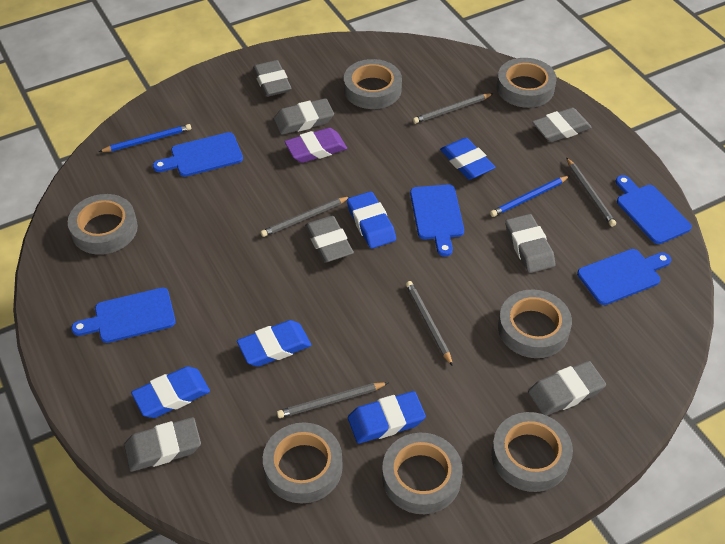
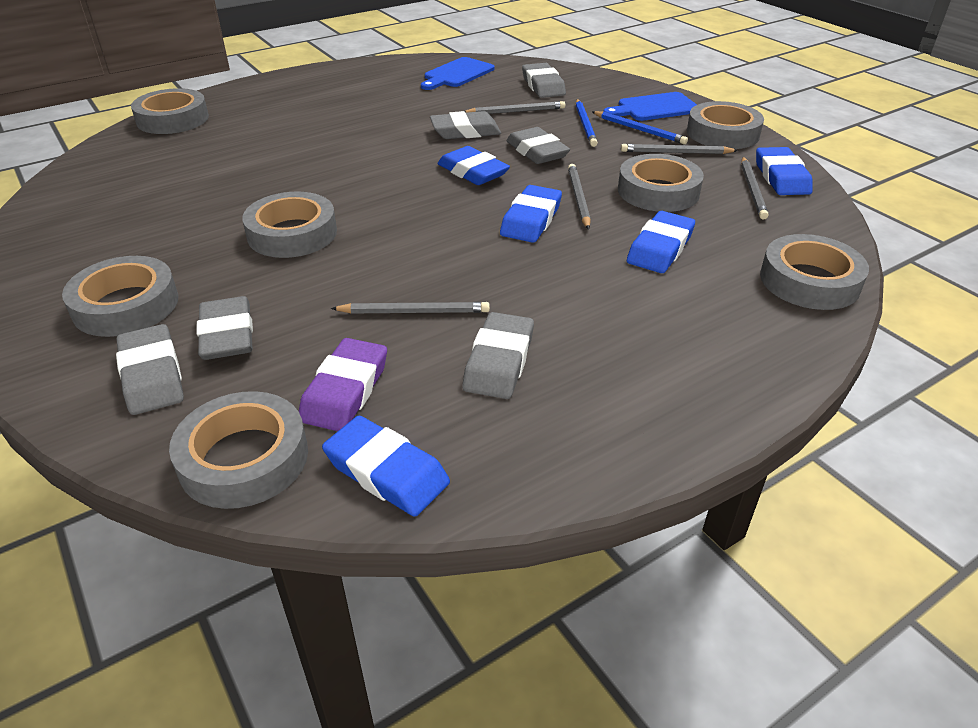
blue cutting board: [71,288,176,343] [153,132,243,177] [410,184,464,257] [577,249,671,305] [616,175,692,244] = 5 -> [421,57,495,90] [603,92,697,121] = 2
grey eraser: [124,417,201,472] [253,60,292,97] [274,98,334,135] [305,216,354,263] [505,214,555,273] [528,361,606,416] [532,108,592,142] = 7 -> [116,324,184,415] [196,296,253,360] [430,111,501,139] [462,312,534,399] [506,127,570,164] [522,63,566,98] = 6

